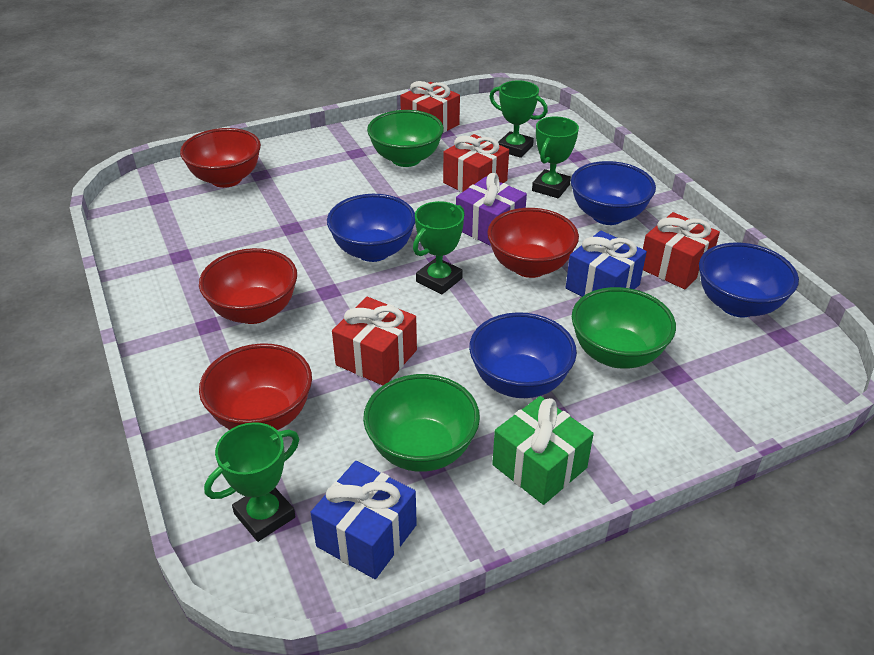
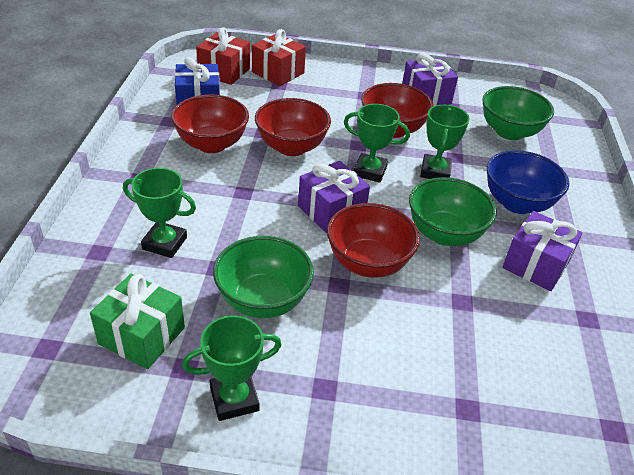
blue bowl: [327,194,415,262] [469,312,577,398] [571,161,656,225] [699,243,799,317] = 4 -> [487,150,569,214] = 1
blue gift: [310,461,417,579] [566,231,647,297] = 2 -> [175,57,220,105] = 1
purple gift: [456,173,527,246] = 1 -> [298,161,370,233] [402,53,458,106] [502,211,582,291] = 3
red gift: [332,297,417,386] [400,81,460,133] [443,134,509,192] [643,212,720,289] = 4 -> [196,27,250,85] [252,29,306,86] = 2

